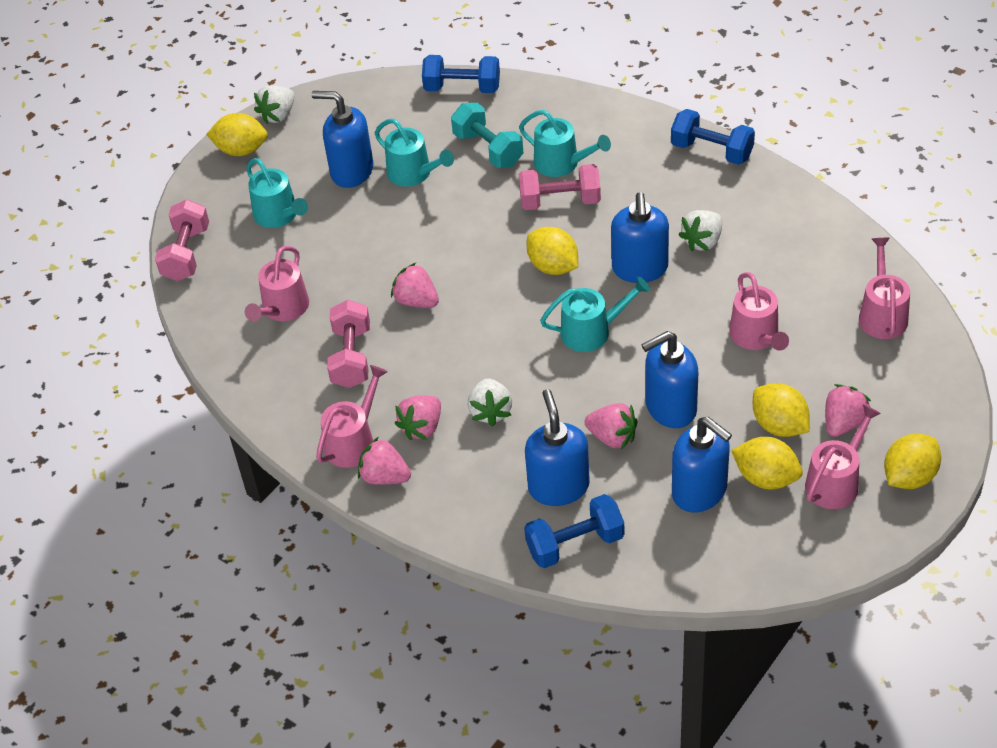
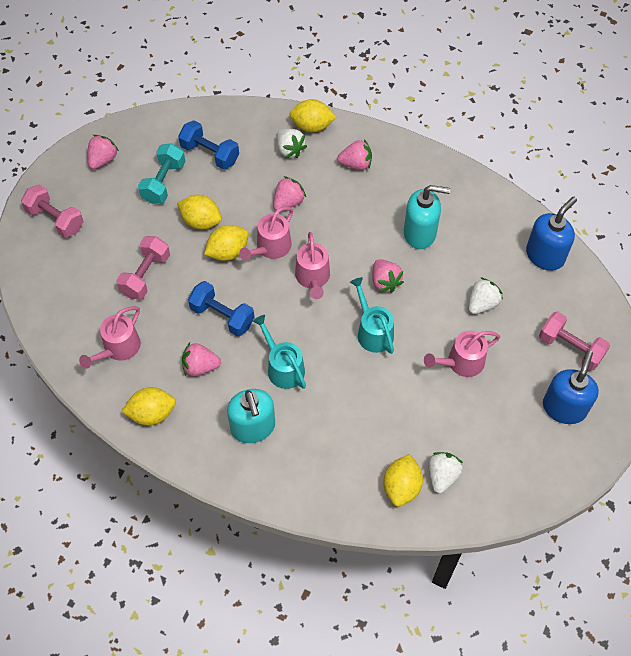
blue dumbbell: [422,55,500,93] [524,494,625,568] [671,109,755,165] = 3 -> [178,121,239,170] [188,281,255,336] = 2
blue soap dispenser: [311,91,373,188] [525,389,590,506] [611,192,669,283] [641,331,698,428] [672,417,732,513] = 5 -> [526,197,577,271] [543,350,599,424] = 2
pink watering can: [245,246,309,322] [316,365,388,468] [729,272,789,351] [805,405,881,509] [859,238,910,339] = 5 -> [79,306,141,369] [239,207,293,261] [295,232,330,299] [424,330,500,377] = 4
turquoise soap dispenser: none = 0 -> [227,389,275,443] [404,185,451,249] = 2
turquoise watering can: [246,158,308,228] [375,119,454,187] [519,110,611,177] [540,277,650,352] = 4 -> [253,315,306,389] [350,277,394,354] = 2

